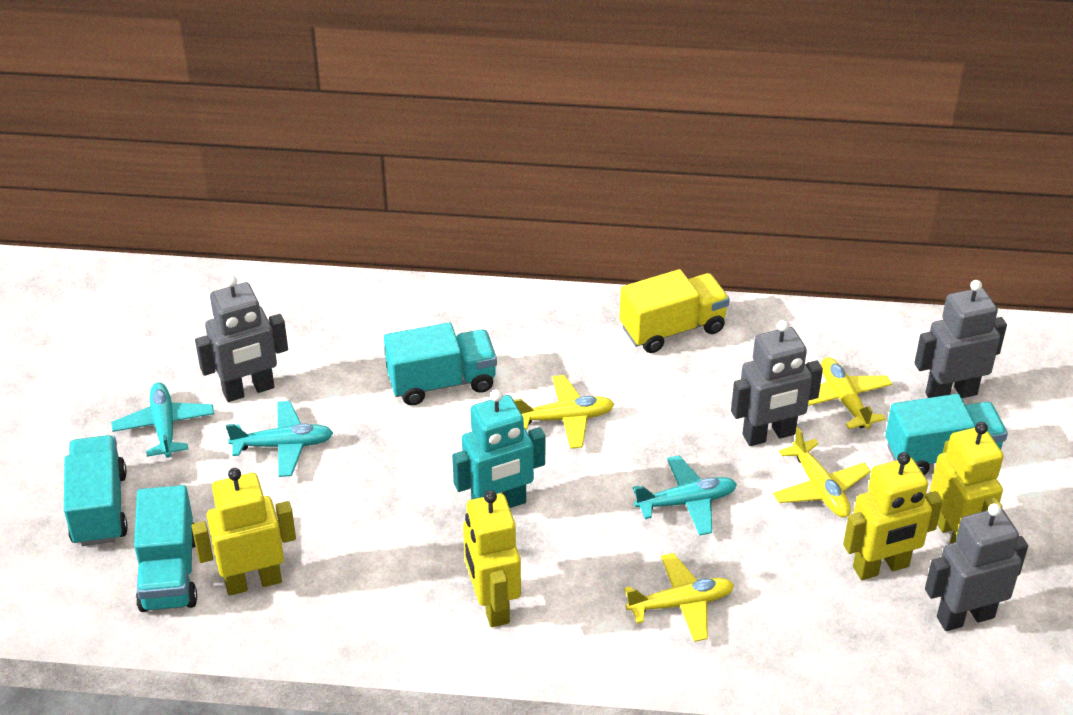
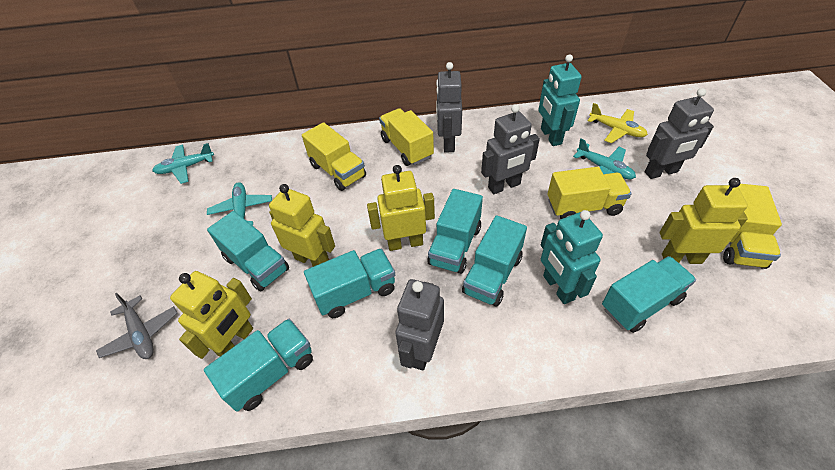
grey plane: none = 0 -> [96,293,177,359] = 1
turquoise robot: [452,390,545,508] = 1 -> [538,54,582,146] [541,210,603,304] = 2
turquoise truck: [64,435,128,546] [134,485,197,612] [384,323,497,405] [885,394,1008,475] = 4 -> [204,319,313,412] [207,211,289,291] [304,248,395,318] [427,189,483,274] [462,215,527,307] [602,256,696,333] = 6
yellow plane: [514,375,614,449] [624,553,734,642] [773,427,871,517] [808,357,892,429] = 4 -> [587,103,648,143] = 1
yellow truck: [619,269,729,353] = 1 -> [302,122,366,191] [379,108,434,166] [547,167,631,219] [723,184,782,269] = 4

